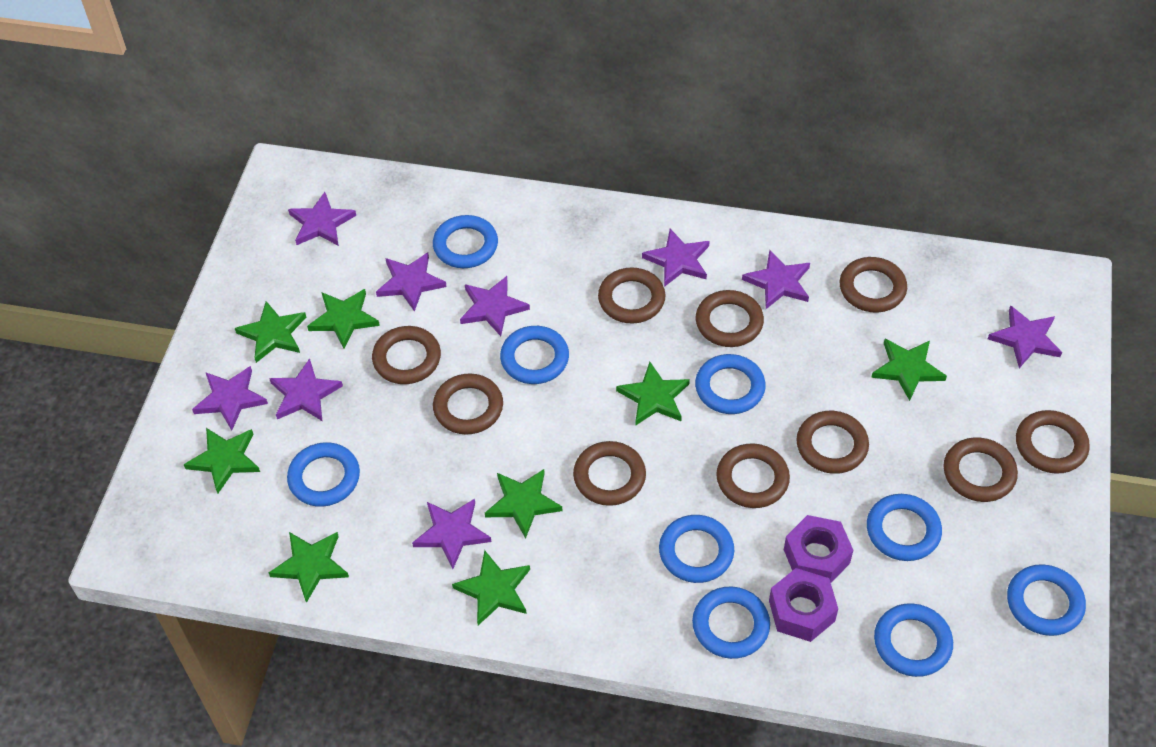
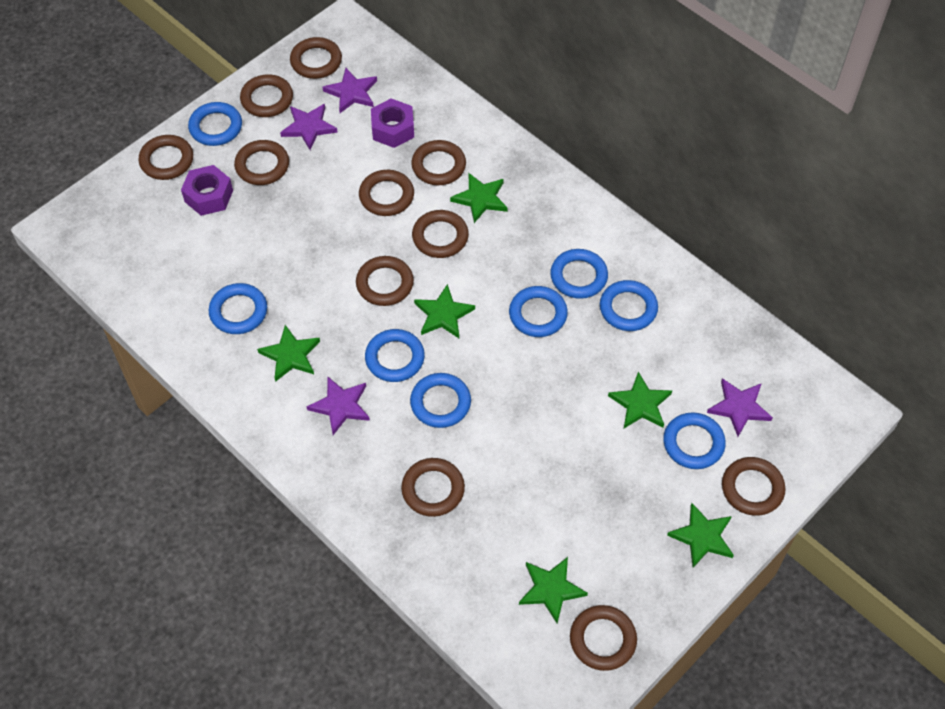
blue ring: [287,442,360,507] [433,215,498,268] [500,326,569,384] [659,515,734,583] [692,587,770,659] [695,354,766,414] [867,494,942,561] [874,603,953,677] [1007,564,1086,636] = 9 -> [188,102,242,146] [209,283,267,334] [365,329,425,382] [410,373,471,428] [509,286,568,337] [550,249,608,299] [600,280,658,331] [663,412,726,469] = 8
brown ring: [372,326,441,384] [433,373,503,435] [573,441,646,506] [598,267,665,324] [696,290,764,347] [716,443,790,508] [796,411,869,474] [840,257,907,313] [943,437,1018,502] [1016,410,1090,474] = 10 -> [138,135,193,180] [234,140,289,185] [240,74,293,117] [290,37,342,79] [356,256,414,306] [359,170,414,216] [401,458,465,517] [411,140,466,185] [412,210,469,258] [570,605,637,671] [722,457,786,516] = 11
green star: [183,428,260,494] [235,301,307,363] [269,532,349,603] [307,289,380,348] [452,550,530,625] [485,469,562,539] [616,362,690,426] [871,339,947,401] = 8 -> [257,325,320,382] [414,284,475,338] [450,173,508,223] [519,557,588,623] [608,372,672,428] [667,503,734,568] = 6
purple star: [192,366,268,430] [269,358,343,421] [288,192,356,246] [376,253,447,312] [412,499,491,569] [460,276,530,336] [642,229,710,287] [742,250,810,309] [988,305,1062,368] = 9 -> [280,104,338,150] [306,376,370,435] [323,68,377,113] [707,378,773,437] = 4

